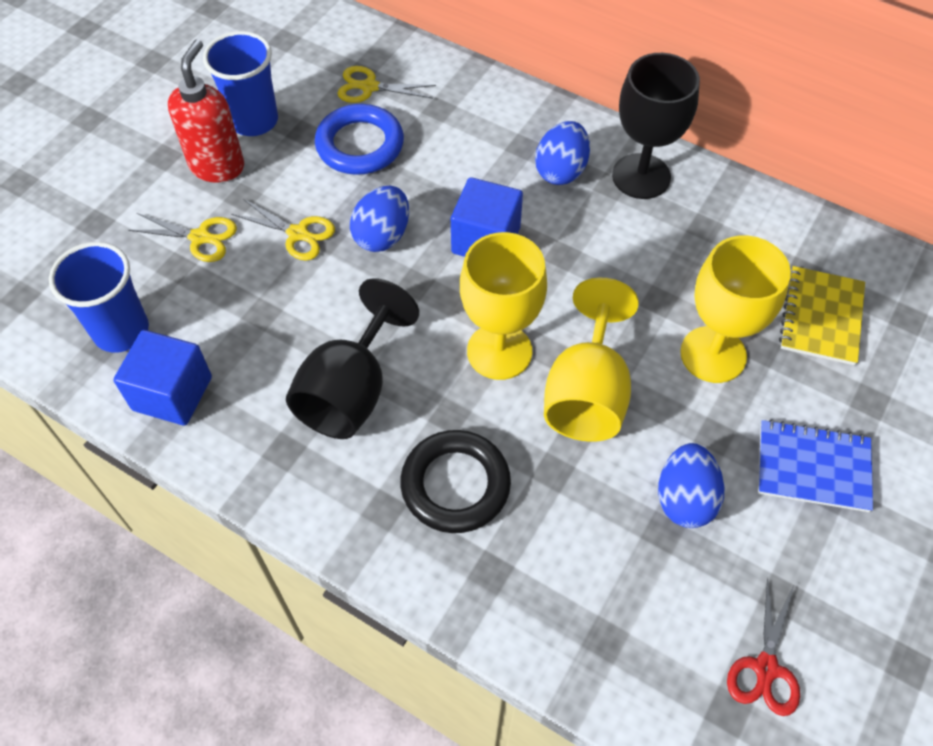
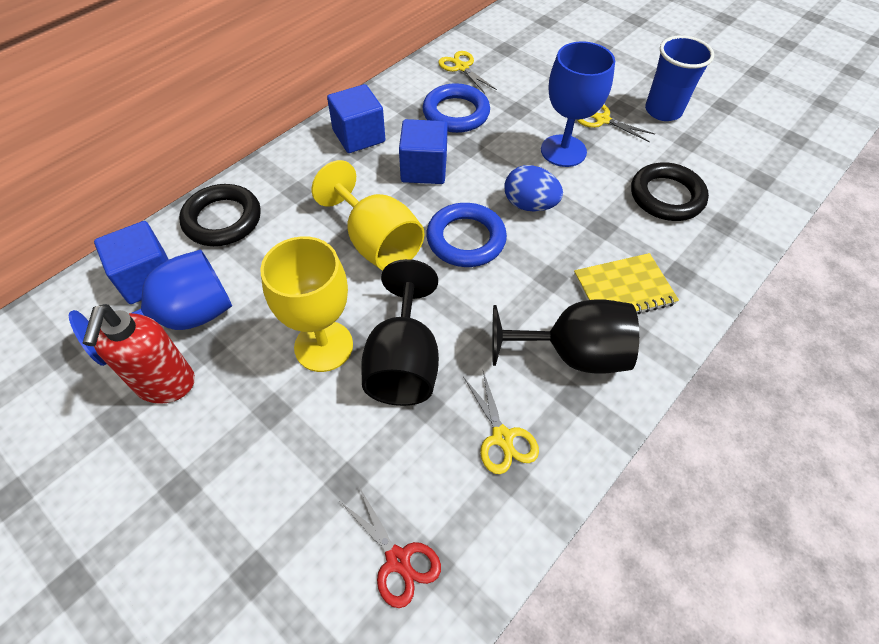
black ring: [400,430,511,533] = 1 -> [179,184,261,246] [631,162,709,221] = 2
blue cube: [113,330,212,426] [451,177,523,257] = 2 -> [94,221,169,304] [327,84,385,153] [399,119,448,184] = 3
blue cup: [49,242,149,353] [203,31,278,136] = 2 -> [645,35,714,121] = 1
blue egg: [350,186,409,252] [535,121,590,185] [658,443,724,528] = 3 -> [504,165,563,212] = 1
blue goblet: none = 0 -> [69,249,232,366] [541,41,615,167] = 2
blue notebook: [758,419,873,512] = 1 -> none = 0
blue ring: [315,104,404,175] = 1 -> [423,83,490,133] [427,203,507,267] = 2
yellow goblet: [460,232,547,380] [544,278,639,442] [680,236,791,383] = 3 -> [260,236,353,372] [312,160,424,270] = 2

